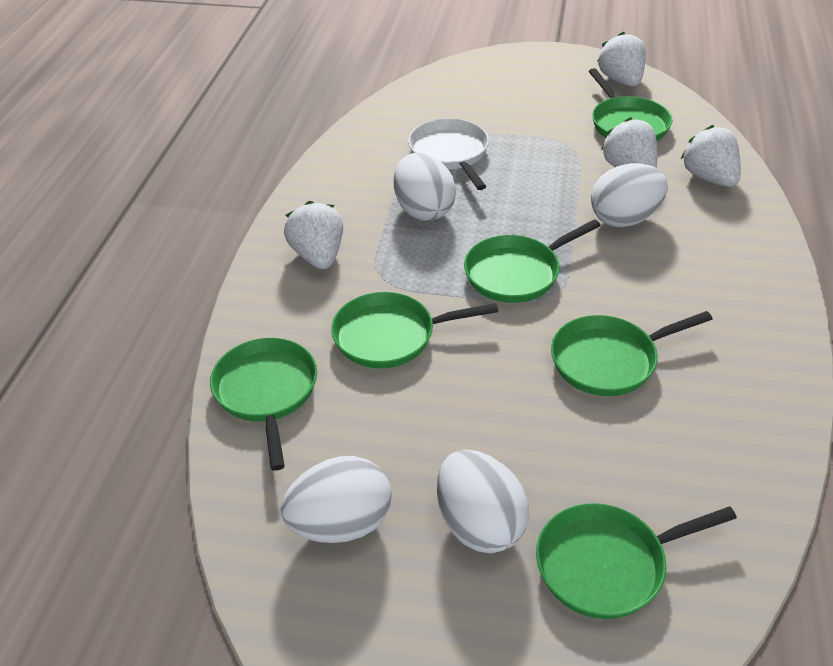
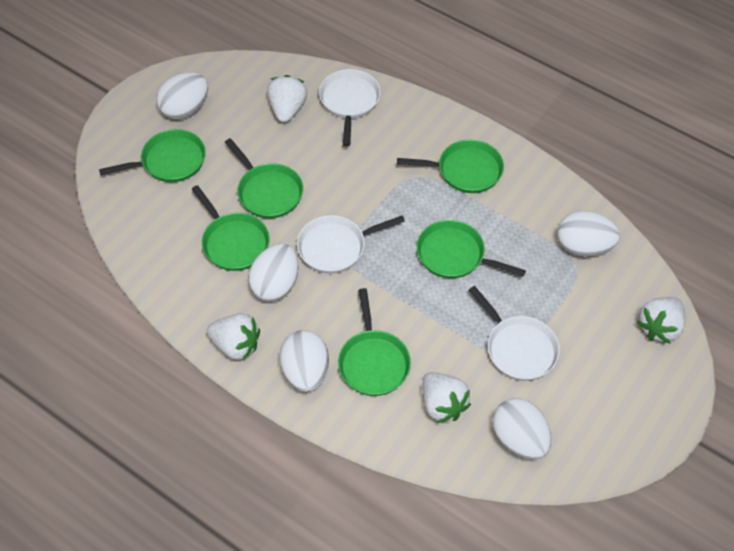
white egg: [281,456,392,543] [394,153,456,221] [437,450,529,553] [591,163,668,227] = 4 -> [156,72,208,120] [248,244,299,302] [279,330,329,392] [492,398,551,460] [557,211,620,257] = 5
white pan: [408,118,489,190] = 1 -> [297,215,405,274] [319,69,381,146] [469,286,560,381] = 3

